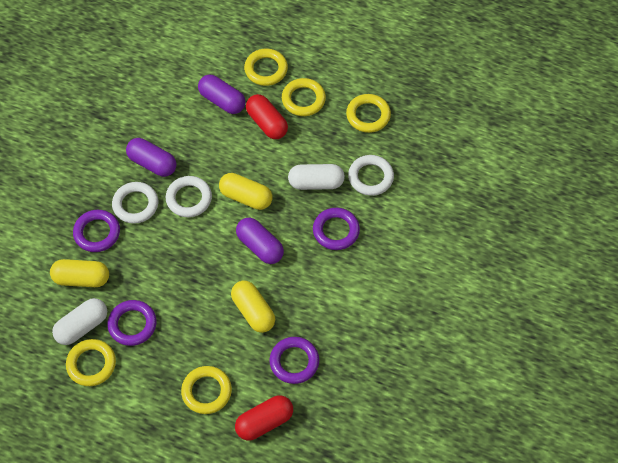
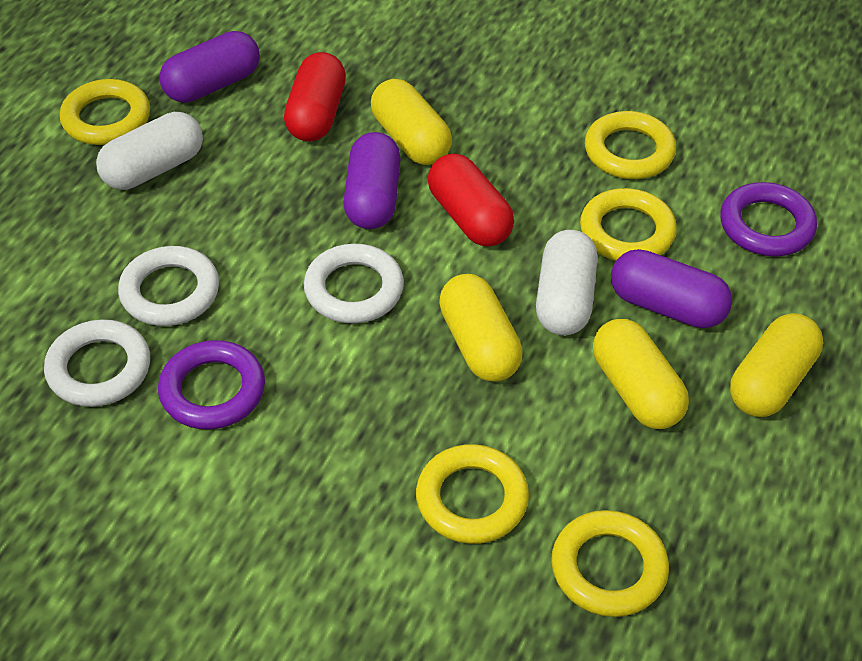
purple ring: [73,210,120,252] [107,300,157,346] [269,337,319,384] [313,208,360,250] = 4 -> [158,340,265,430] [720,182,817,256] = 2
yellow capsule: [50,259,109,287] [219,173,272,210] [231,281,275,333] = 3 -> [371,79,452,165] [439,274,523,382] [593,319,689,429] [730,313,823,417] = 4

